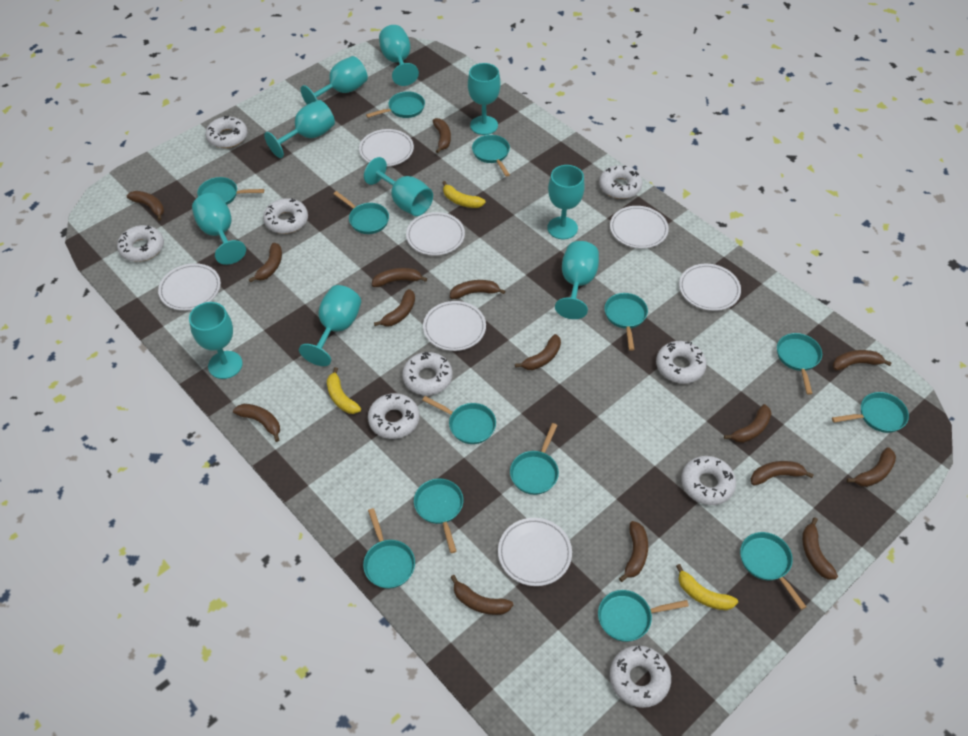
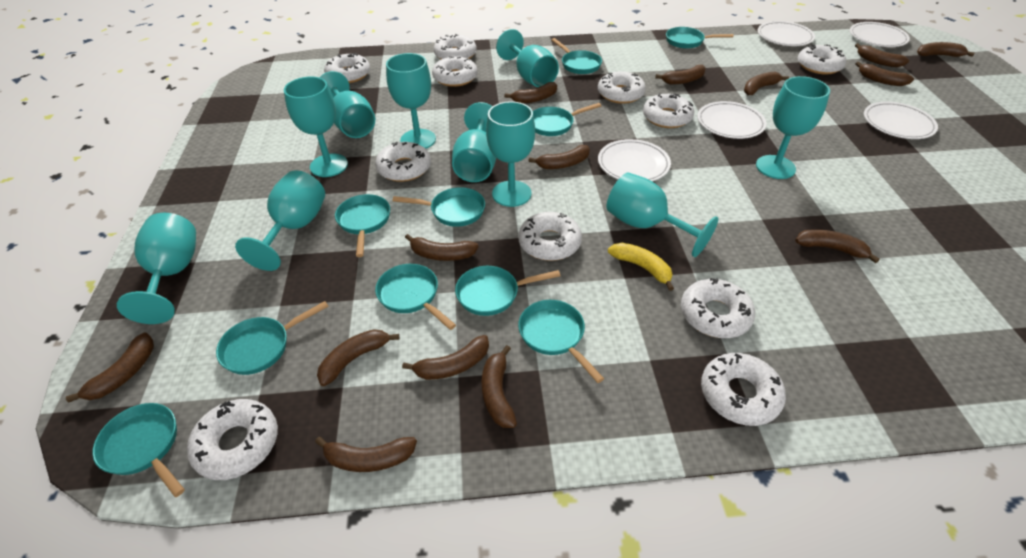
brown banana: [127,191,164,221] [233,404,280,442] [249,243,282,283] [372,268,427,287] [374,289,415,327] [433,118,451,153] [450,280,505,299] [450,575,513,615] [515,334,561,370] [619,521,648,582] [724,404,771,443] [751,461,814,485] [802,517,838,580] [833,350,892,370] [847,447,896,487] = 15 -> [66,332,154,402] [315,437,417,472] [317,329,399,386] [402,335,489,380] [405,234,479,261] [482,345,517,428] [504,82,557,103] [529,145,590,169] [655,65,706,84] [744,72,789,95] [795,229,880,263] [855,43,909,67] [856,62,914,86] [917,42,975,57] = 14
turquoise pan: [197,177,264,205] [333,191,389,234] [363,508,415,589] [366,91,425,118] [414,479,463,553] [422,396,496,444] [472,135,510,177] [510,423,559,495] [598,590,689,642] [605,293,648,351] [740,532,806,610] [777,333,822,395] [832,392,909,433] = 13 -> [92,403,185,497] [216,301,329,375] [335,194,390,257] [375,264,456,330] [393,187,485,227] [455,266,561,316] [518,300,604,383] [533,103,601,136] [551,38,602,74] [666,27,734,49] = 10
white donut: [117,225,164,262] [205,116,247,148] [263,198,308,234] [368,393,420,439] [402,352,453,395] [599,165,643,199] [610,645,671,708] [656,341,707,383] [681,456,736,505] = 9 -> [187,399,278,480] [324,53,370,83] [375,142,431,182] [432,55,478,87] [434,34,477,59] [518,212,582,261] [598,71,646,104] [643,94,694,128] [681,278,755,338] [701,353,786,426] [798,45,846,74] = 11
white plate: [158,263,221,311] [359,129,414,167] [406,212,465,256] [423,301,486,351] [498,518,572,586] [610,206,669,249] [679,264,741,311] = 7 -> [598,139,671,181] [697,101,766,139] [757,21,815,46] [849,22,910,47] [864,102,938,139] = 5
yellow banana: [327,367,361,414] [442,181,486,208] [676,564,738,610] = 3 -> [608,243,674,291] = 1

